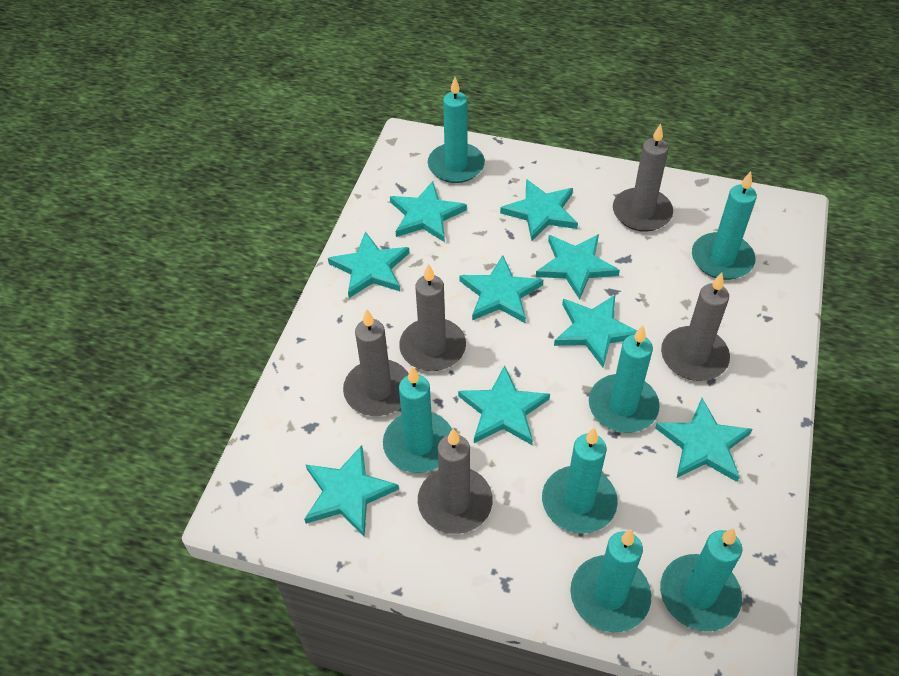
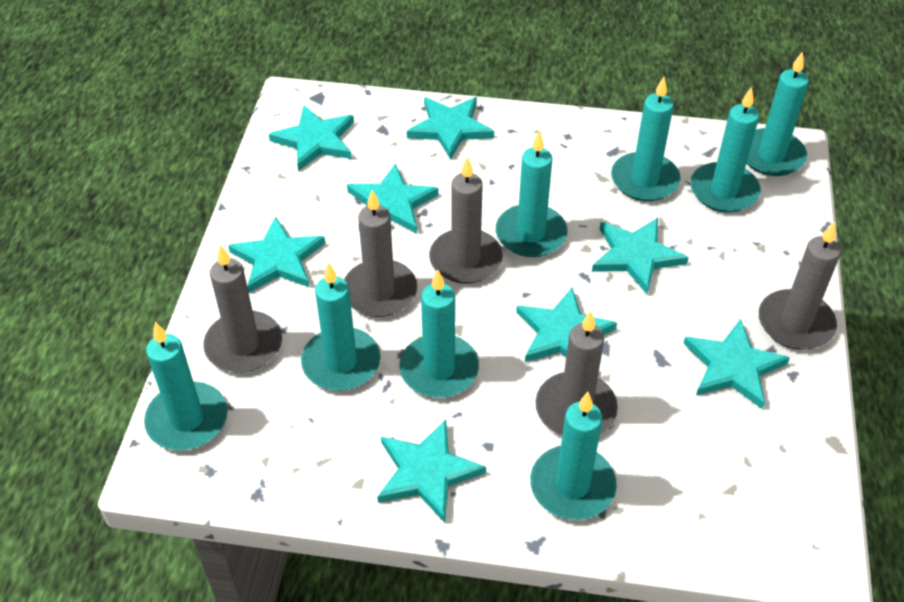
turquoise candle: [383,366,452,473] [428,77,485,183] [542,427,618,533] [570,529,651,632] [589,325,660,433] [660,528,742,632] [692,171,757,280] = 7 -> [144,322,228,450] [301,262,381,391] [399,270,479,398] [496,131,567,257] [530,392,617,520] [611,77,681,201] [690,87,761,213] [746,51,809,176] = 8
turquoise star: [304,445,399,537] [328,232,409,298] [390,181,467,242] [458,365,550,445] [460,255,543,323] [500,179,578,241] [536,234,620,300] [554,295,637,367] [655,398,752,482] = 9 -> [228,216,325,293] [269,105,354,171] [347,164,438,233] [377,420,486,523] [407,97,494,160] [516,288,617,362] [592,218,689,294] [683,319,790,409] = 8

